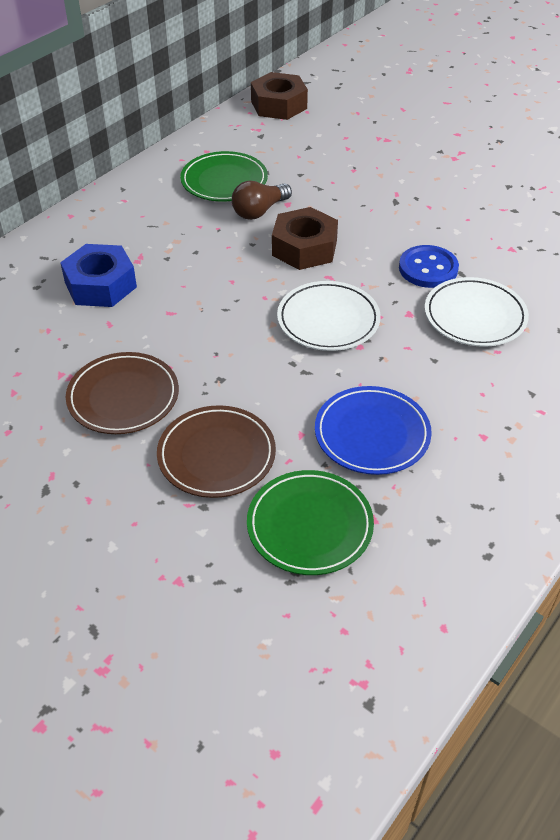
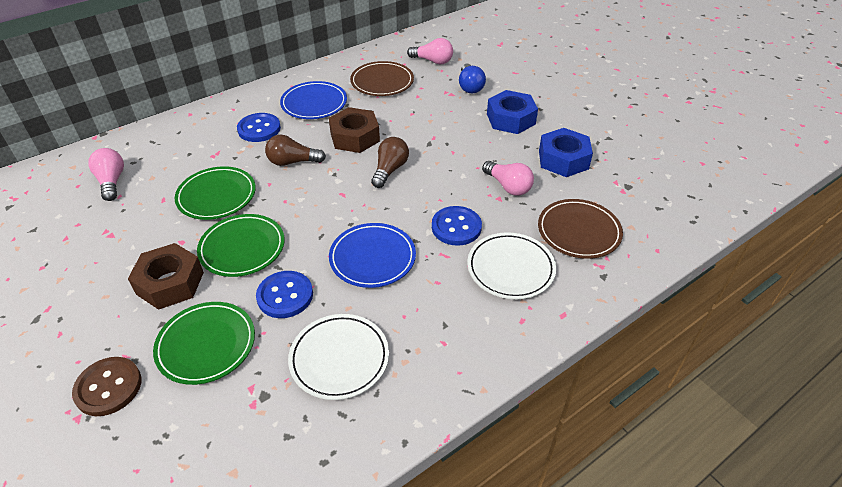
blue button: [399,245,459,288] = 1 -> [237,113,281,142] [256,271,313,318] [432,206,482,246] = 3
blue light bulb: none = 0 -> [459,64,486,93] = 1
blue nut: [60,244,137,307] = 1 -> [487,90,538,134] [539,128,593,177] = 2
blue plate: [315,386,432,475] = 1 -> [280,81,347,119] [329,223,416,288] = 2
brown button: none = 0 -> [72,357,141,416] = 1
brown light bulb: [232,181,292,220] = 1 -> [265,135,326,166] [371,137,409,188] = 2
green plate: [180,151,268,201] [247,470,374,575] = 2 -> [153,302,255,385] [175,166,256,220] [197,214,285,277] = 3
pink light bulb: none = 0 -> [88,148,124,201] [407,38,453,64] [482,161,534,196] = 3

